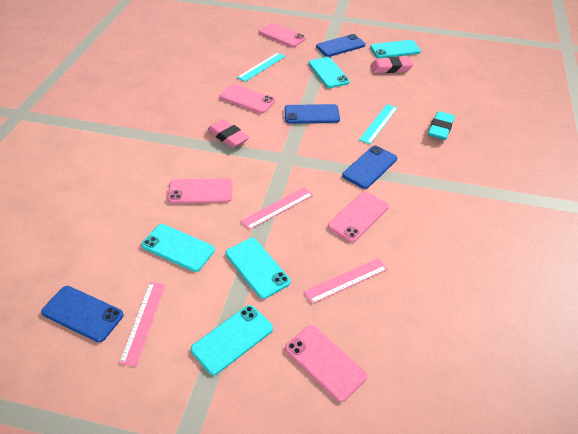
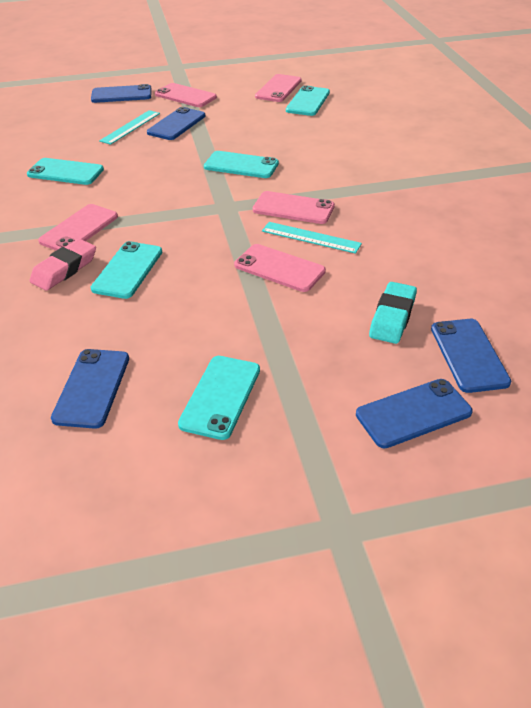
blue phone: [41,286,124,342] [284,104,340,124] [316,34,366,57] [342,146,397,189] = 4 -> [51,349,129,429] [91,84,152,103] [147,107,206,140] [356,379,473,448] [431,319,511,393] = 5
pink eraser: [208,119,249,148] [371,57,414,73] = 2 -> [29,239,96,291] = 1
pink ruler: [119,282,166,366] [241,187,313,230] [304,258,387,304] = 3 -> none = 0

